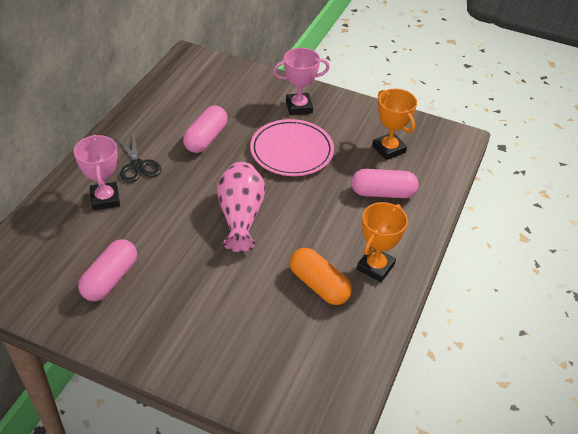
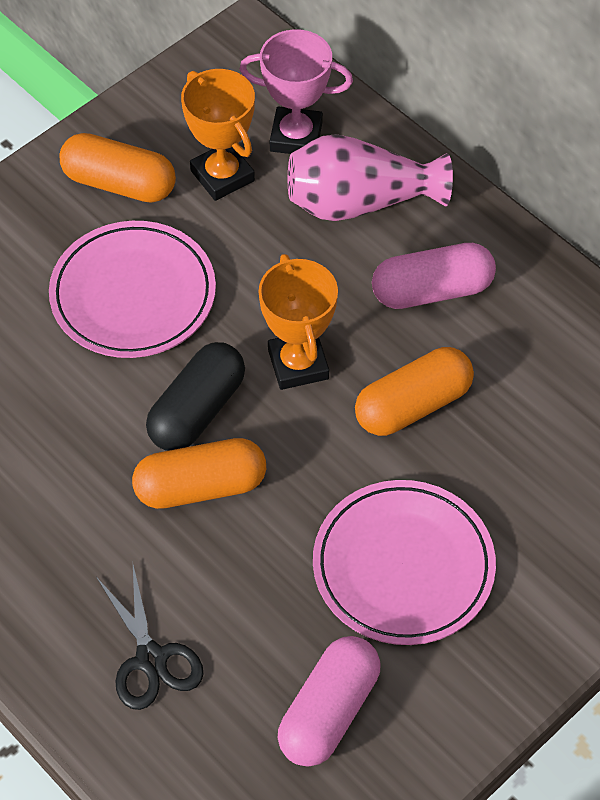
black capsule: none = 0 -> [146,342,245,451] = 1
orange capsule: [290,248,352,305] = 1 -> [59,133,176,203] [132,438,266,509] [355,347,474,436] = 3
pink capsule: [78,239,137,301] [183,105,228,153] [351,169,419,198] = 3 -> [278,636,381,767] [372,243,496,309] = 2
pink plate: [250,119,334,176] = 1 -> [49,221,216,358] [313,480,496,645] = 2
pink trophy: [74,134,120,210] [273,48,330,115] = 2 -> [239,29,353,154] = 1

